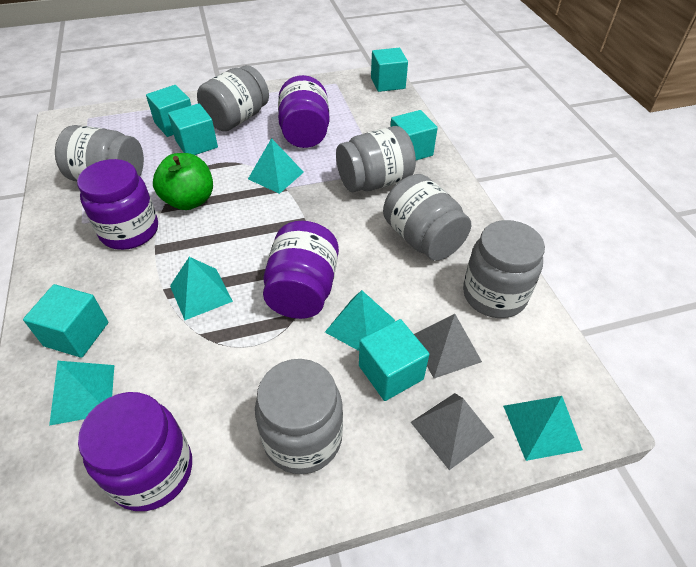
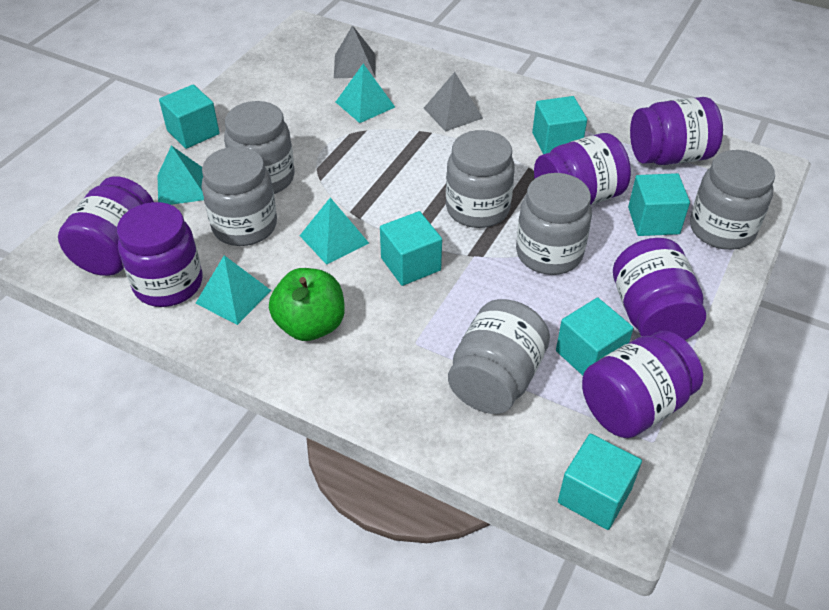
purple jar: [77,159,158,250] [78,392,192,511] [263,221,339,319] [278,75,330,148] = 4 -> [58,176,154,276] [117,202,202,307] [534,133,631,205] [582,331,703,438] [613,238,706,340] [630,97,723,165] = 6
turquoise pyramid: [49,361,114,426] [170,257,233,320] [248,138,304,194] [325,290,395,351] [503,396,583,461] = 5 -> [157,145,204,205] [196,255,272,325] [300,198,369,265] [336,64,395,123] = 4

